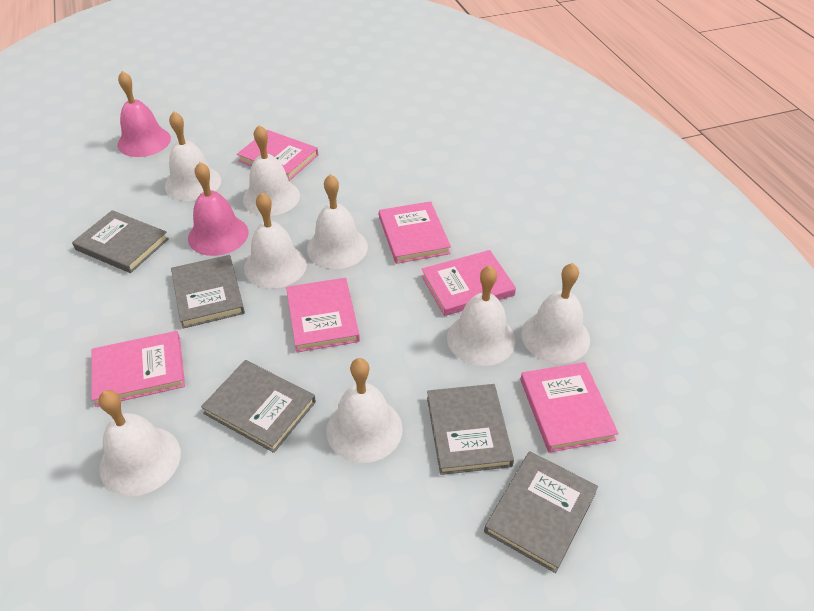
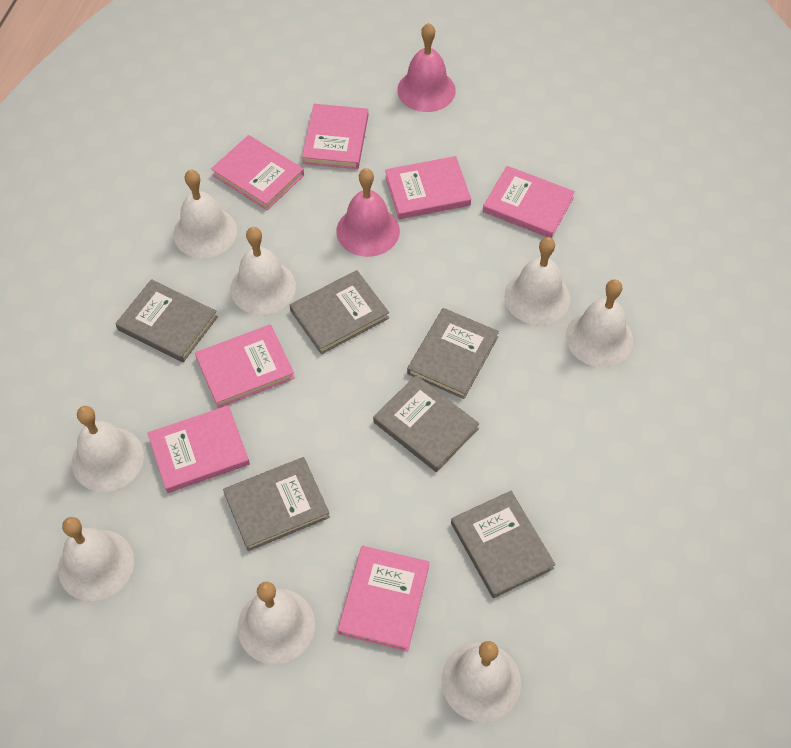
grey book: [72,210,169,273] [171,255,245,329] [201,360,316,453] [427,384,514,475] [484,451,598,573] = 5 -> [115,279,218,362] [223,457,330,551] [290,270,389,354] [373,375,479,472] [407,308,499,399] [451,491,555,598] = 6
pink book: [91,331,185,407] [237,130,318,181] [286,278,360,352] [379,201,451,264] [421,250,516,316] [520,362,619,452] = 6 -> [148,405,250,493] [195,324,295,408] [211,135,304,210] [302,104,368,169] [338,546,430,652] [385,156,471,219] [483,166,575,238] = 7

